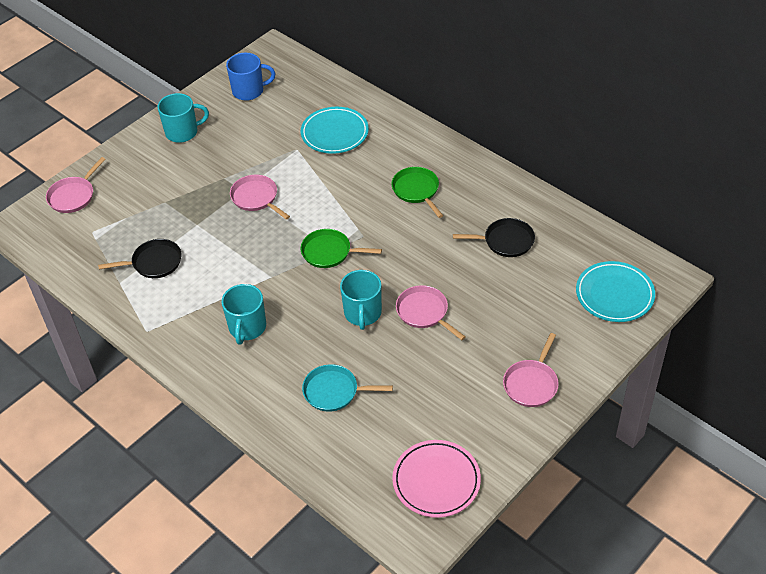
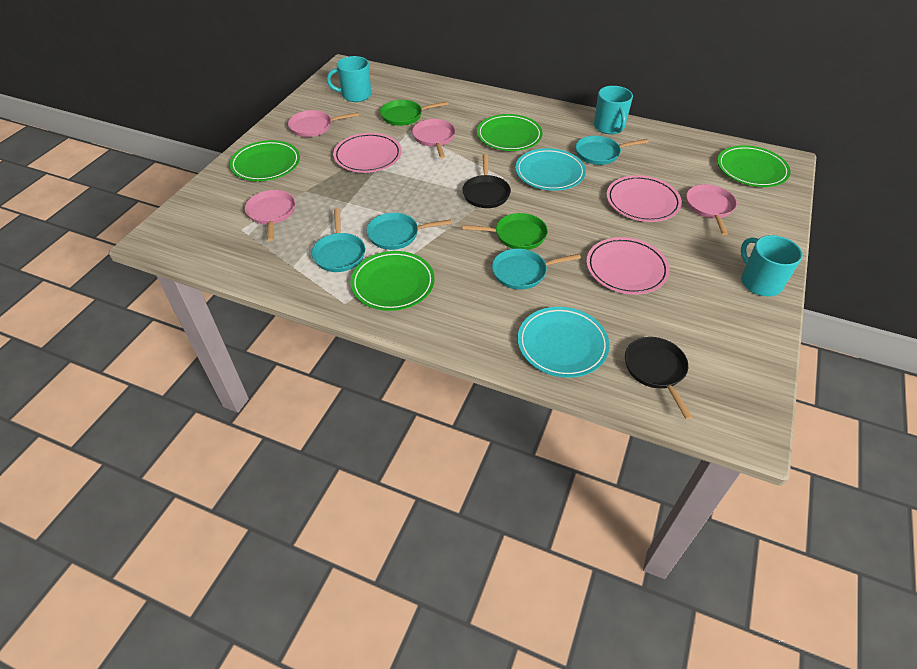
blue mug: [226,53,275,101] = 1 -> none = 0
green plate: none = 0 -> [229,140,300,181] [351,251,435,311] [477,114,543,151] [717,145,791,187] = 4
pink plate: [392,440,481,518] = 1 -> [333,133,402,173] [586,237,670,295] [607,175,682,222] = 3
turquoise pan: [302,364,393,412] = 1 -> [312,208,365,272] [366,213,452,250] [492,249,581,290] [575,136,649,165] = 4

